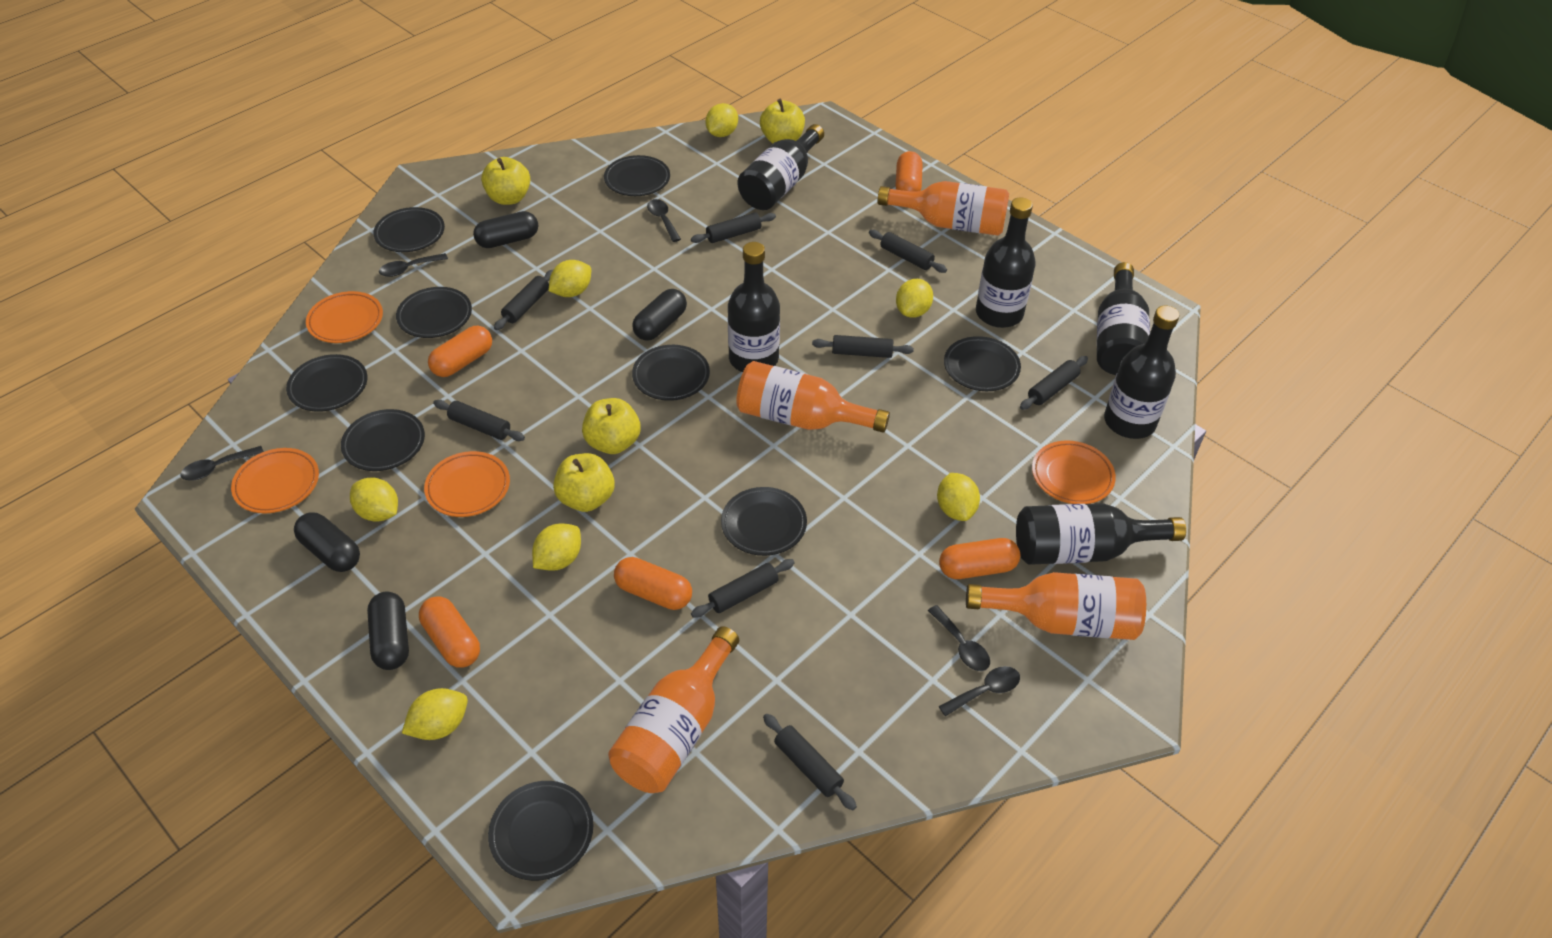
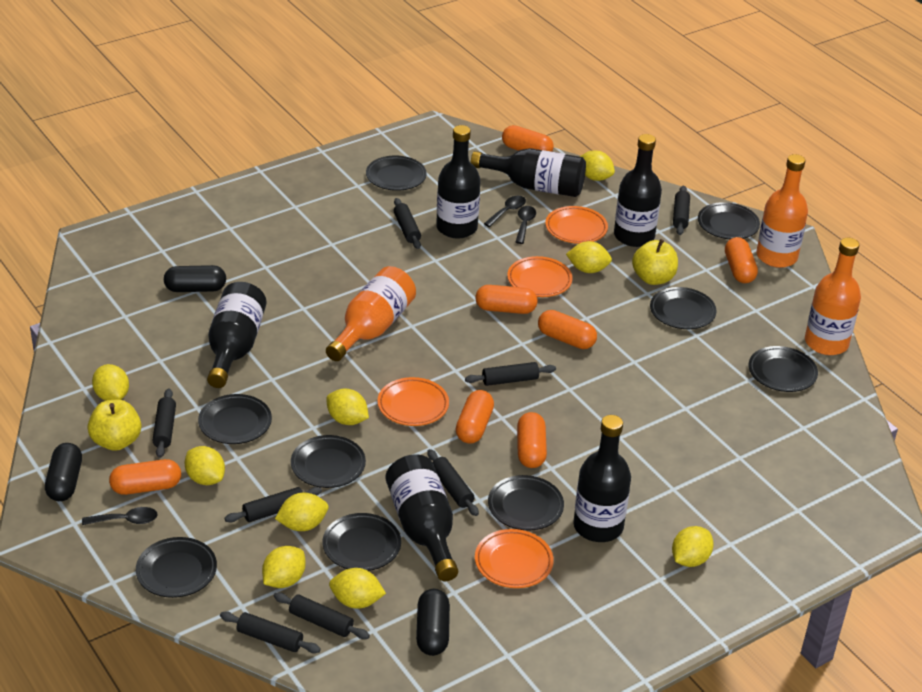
black capsule: [294,512,360,572] [367,591,409,670] [473,211,538,248] [632,289,687,341] = 4 -> [45,443,82,501] [164,265,226,292] [416,589,450,656] = 3
black spoon: [180,446,264,481] [379,253,448,277] [647,199,681,242] [928,605,990,671] [939,666,1020,716] = 5 -> [82,507,158,525] [484,196,526,227] [516,206,536,244] = 3
orange bottle: [608,626,739,793] [736,361,890,433] [877,181,1009,236] [966,572,1146,640] = 4 -> [326,266,416,361] [756,154,808,268] [805,238,861,355] = 3
orange capsule: [419,596,480,668] [428,326,492,377] [614,557,692,610] [895,151,923,192] [939,538,1020,579] = 5 -> [109,459,181,495] [456,390,494,444] [475,285,538,314] [502,125,554,152] [517,412,547,468] [538,310,597,349] [725,237,758,283] = 7
yellow apple: [481,157,530,205] [553,453,615,512] [582,398,641,454] [760,99,805,144] = 4 -> [87,400,141,451] [632,239,678,285] = 2
yellow lemon: [350,478,398,522] [402,688,468,740] [532,523,581,571] [548,260,591,297] [705,103,738,137] [896,279,933,318] [937,473,980,521] = 7 -> [92,364,129,401] [185,446,225,485] [262,546,306,588] [275,493,328,531] [326,388,369,425] [329,568,386,609] [566,241,612,273] [579,150,615,181] [672,526,714,567] = 9

